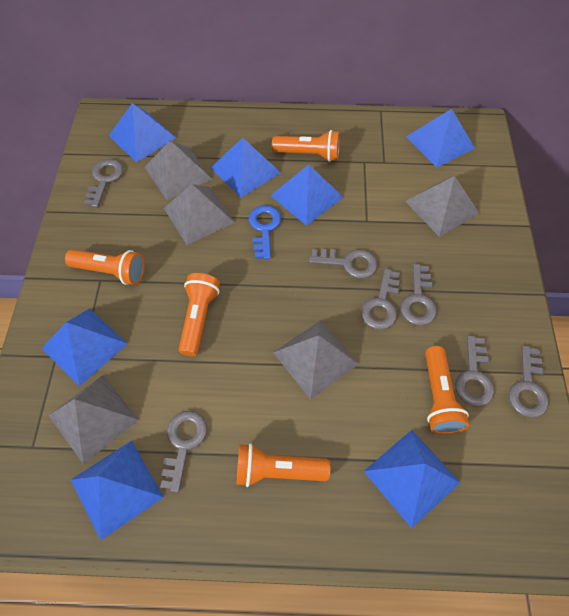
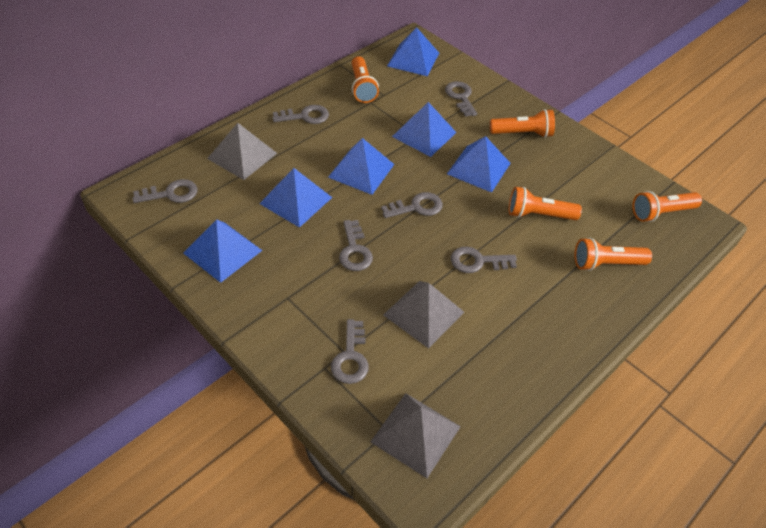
blue key: [249,205,281,260] = 1 -> none = 0
blue pyramid: [42,308,128,387] [71,441,164,540] [109,103,176,163] [211,138,281,198] [270,165,343,226] [364,430,461,528] [406,109,475,167] = 7 -> [183,219,263,283] [259,168,333,228] [328,138,394,195] [387,27,439,76] [392,102,457,157] [447,136,511,193] = 6
grey pyramid: [48,375,139,464] [145,140,212,200] [164,184,235,245] [273,320,359,399] [405,176,480,237] = 5 -> [207,123,277,180] [370,393,461,478] [383,281,464,349] = 3

